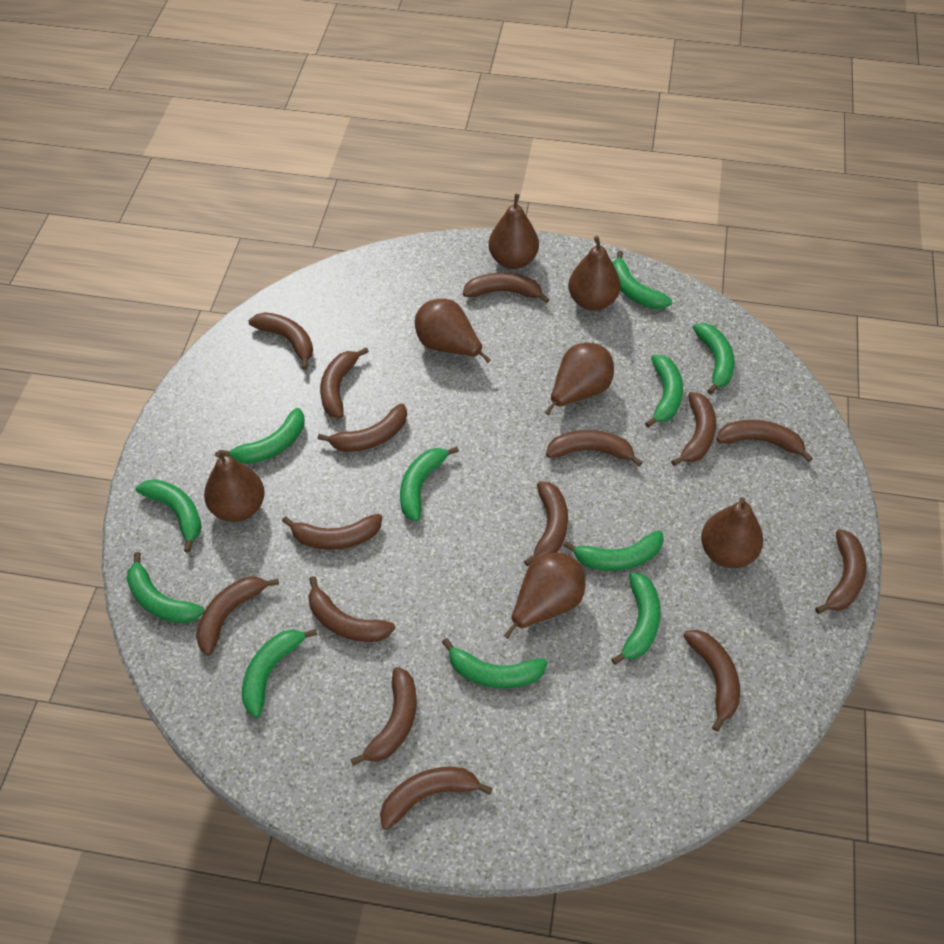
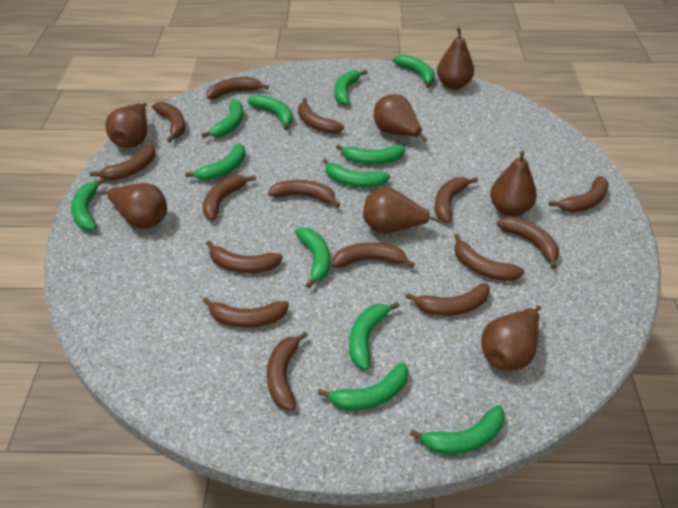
green banana: [126,552,204,623] [135,479,202,553] [219,408,304,464] [242,629,317,718] [400,446,459,522] [442,638,548,688] [563,530,664,571] [611,572,661,665] [613,251,672,309] [645,355,683,427] [693,323,735,395] = 11 -> [71,178,105,231] [185,143,246,180] [201,99,243,138] [247,95,293,130] [295,227,330,288] [318,363,408,410] [323,158,390,188] [334,70,368,105] [336,144,405,164] [349,302,400,370] [393,54,435,88] [410,405,505,454] = 12

